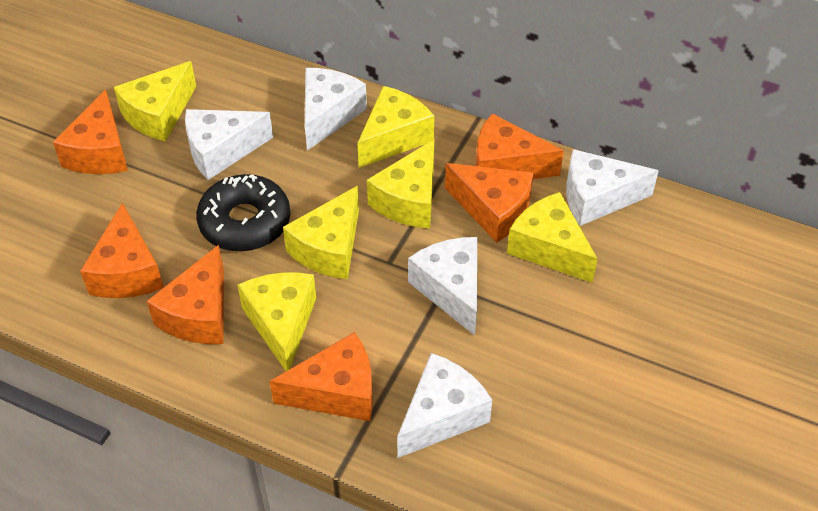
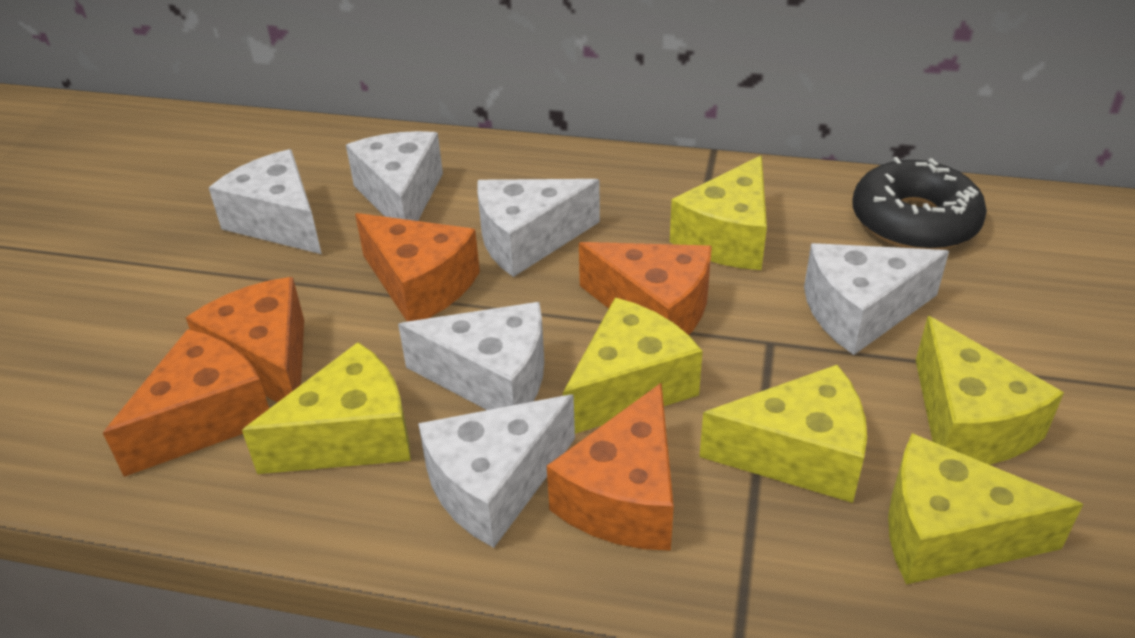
orange cheese: [53,89,128,174] [80,203,164,298] [147,245,224,344] [269,332,373,421] [445,163,533,243] [476,113,564,179] = 6 -> [103,329,269,477] [186,277,304,403] [355,213,480,322] [547,383,674,551] [579,242,712,335] = 5
white cheese: [185,109,273,180] [305,68,367,151] [397,353,492,458] [408,237,477,336] [566,149,659,226] = 5 -> [209,149,322,254] [346,131,443,221] [398,302,544,410] [418,394,575,548] [477,179,600,277] [804,243,949,355] = 6

